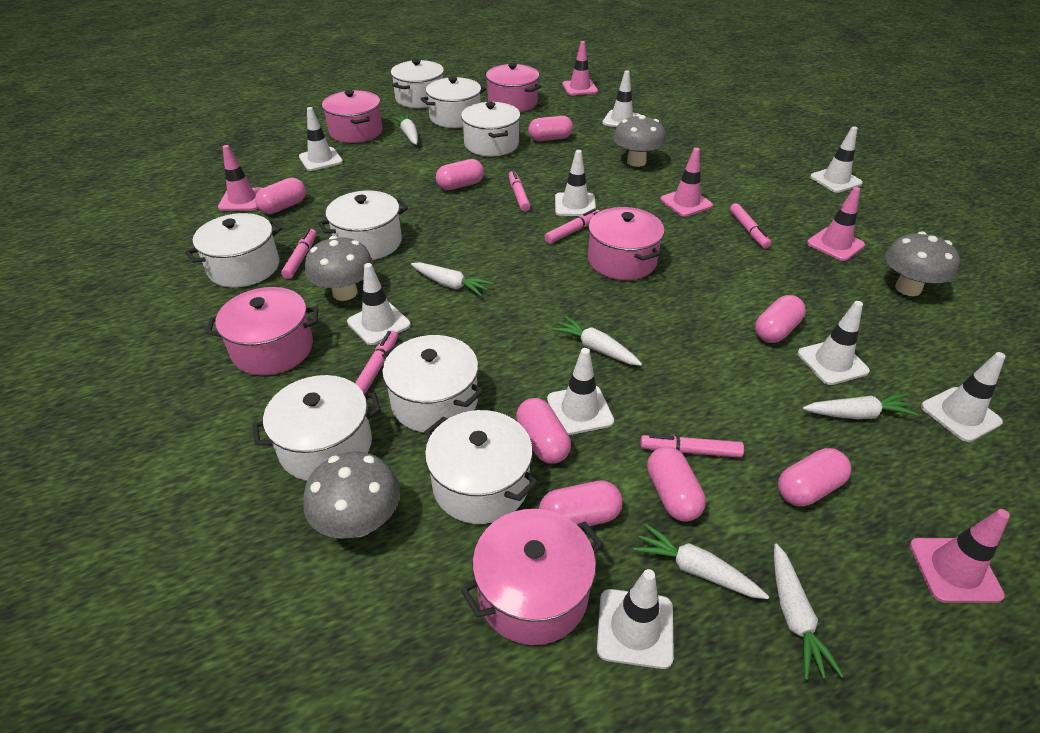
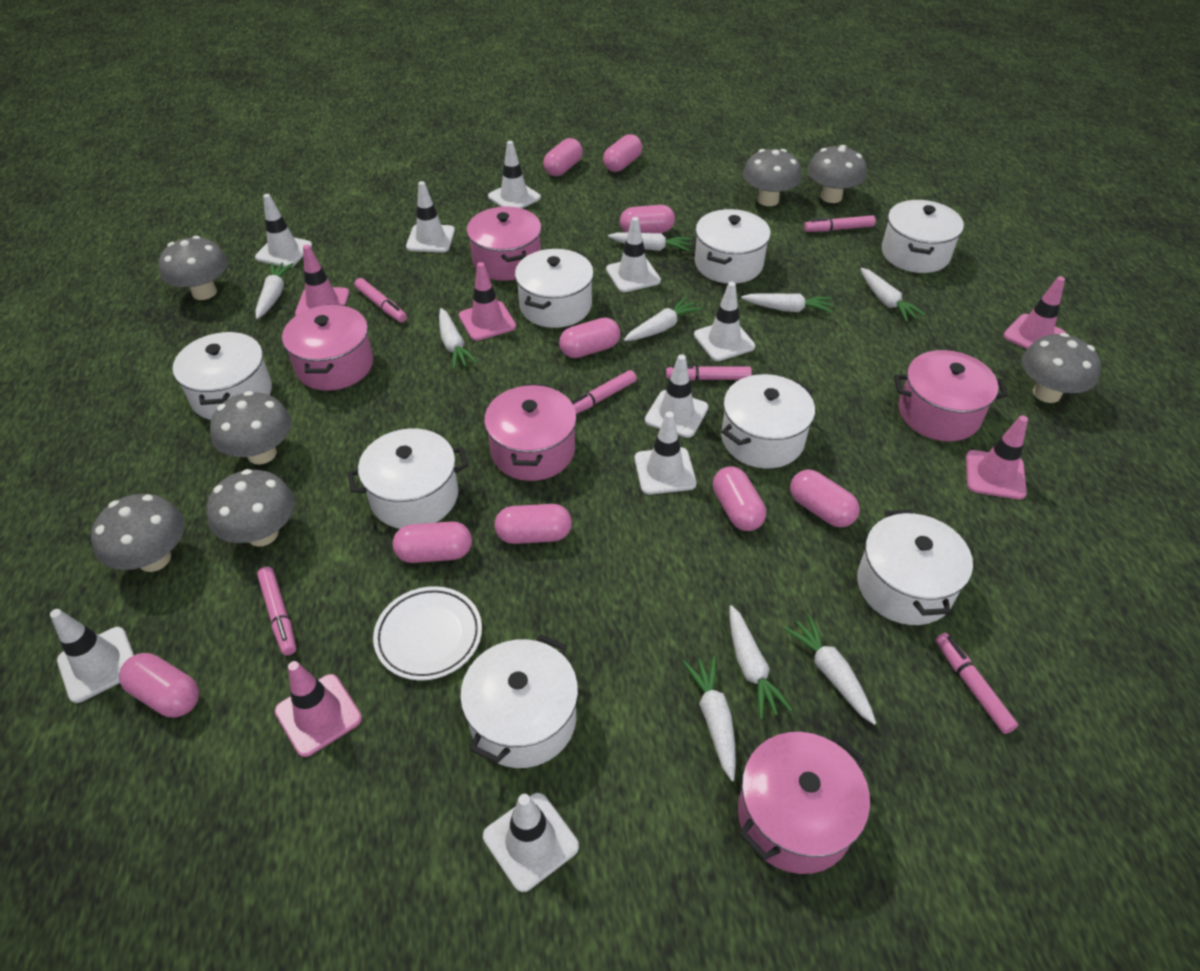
grey mushroom: [303,452,400,539] [305,236,374,301] [613,114,666,167] [885,231,960,296] = 4 -> [91,494,184,572] [159,236,228,300] [207,469,295,547] [210,391,292,464] [743,149,802,206] [807,145,866,203] [1022,333,1101,403] = 7
pink capsule: [255,178,306,214] [436,159,484,190] [516,398,571,464] [528,116,573,141] [539,480,623,526] [647,446,706,522] [755,295,806,343] [778,448,851,506] = 8 -> [119,653,199,717] [393,521,472,563] [494,504,572,544] [543,138,583,176] [559,317,620,358] [603,134,642,172] [620,205,675,233] [713,467,766,531] [790,469,860,527] = 9
white carrot: [392,114,418,145] [411,262,493,296] [551,316,642,366] [633,524,769,599] [774,544,844,680] [803,394,918,419] = 6 -> [255,262,293,319] [439,308,478,370] [608,233,692,252] [624,297,702,341] [683,656,736,781] [729,605,793,719] [741,293,833,313] [784,615,876,725] [860,268,926,322] = 9
white plate: none = 0 -> [373,586,482,681] = 1

